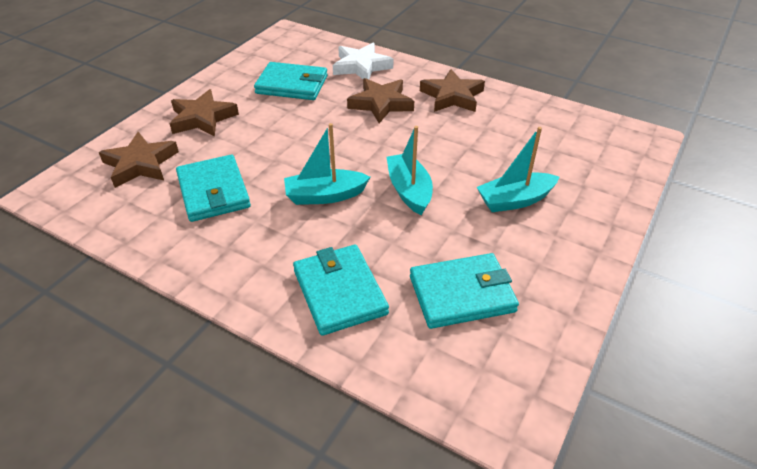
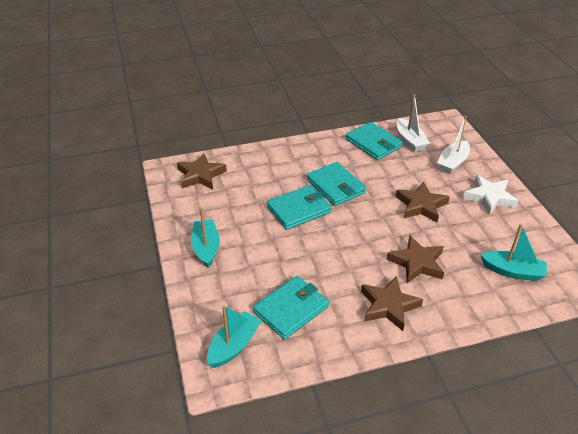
white boat: none = 0 -> [397,94,430,152] [437,116,470,174] = 2

